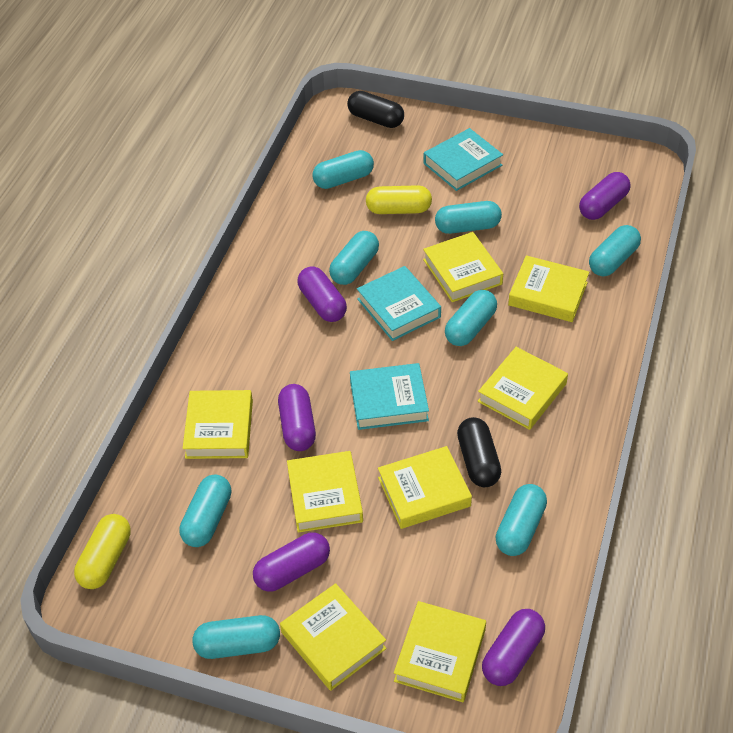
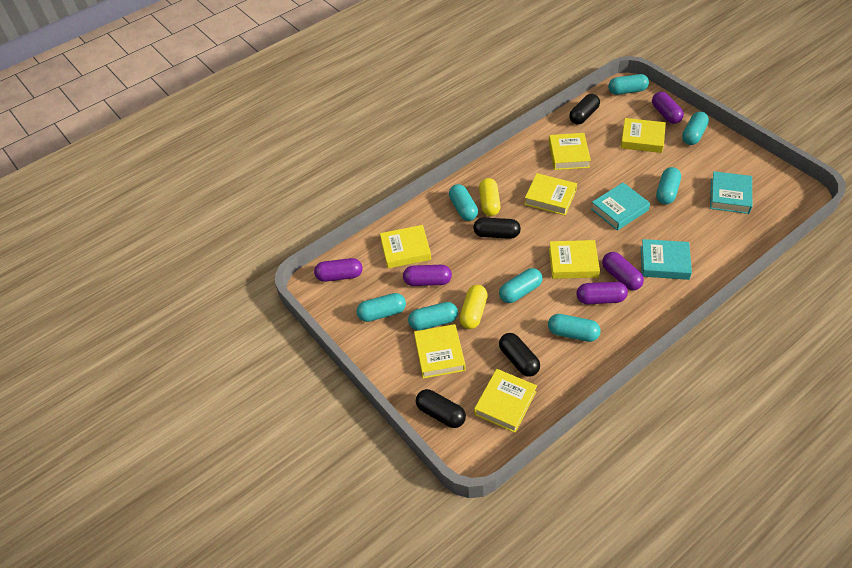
black capsule: [347,91,404,128] [457,417,501,487] = 2 -> [416,389,466,428] [473,218,521,239] [499,333,540,376] [569,94,600,124] = 4
yellow book: [183,390,253,459] [280,583,386,691] [287,451,363,533] [378,446,472,529] [394,601,486,702] [423,232,503,302] [478,347,568,430] [508,255,589,322] = 8 -> [380,225,431,268] [414,324,466,379] [474,369,537,433] [524,173,577,216] [549,133,591,170] [549,240,600,279] [621,118,666,153] = 7

